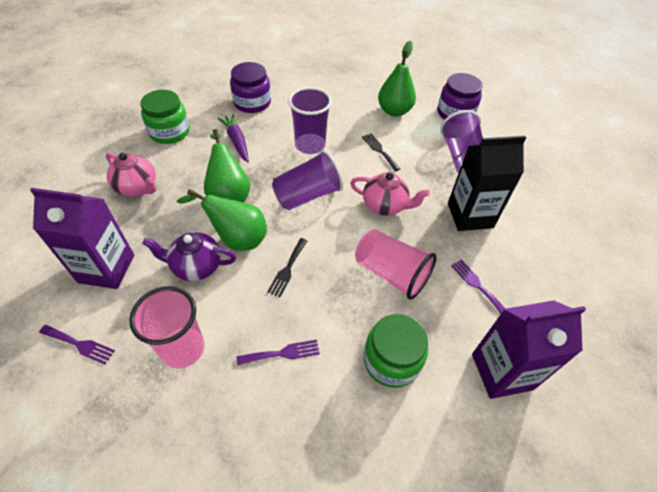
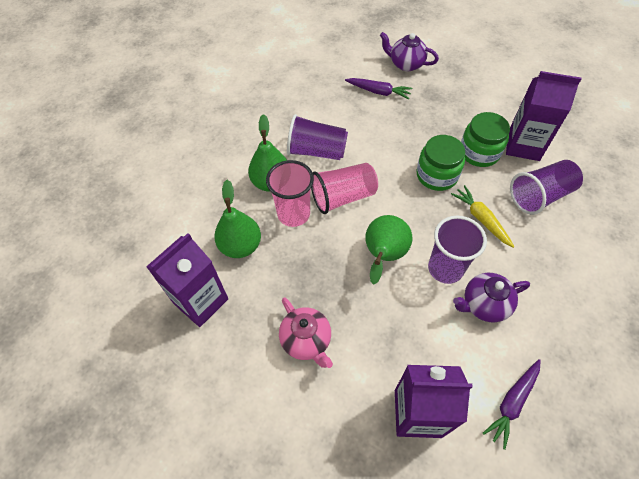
black carton: [448,136,526,231] = 1 -> none = 0
black fork: [267,238,307,297] [362,133,400,171] = 2 -> none = 0
pink teapot: [105,153,156,196] [350,172,430,216] = 2 -> [279,297,333,368] = 1
purple carrot: [217,114,249,162] = 1 -> [345,78,412,99] [483,359,541,450] = 2
purple carton: [30,188,135,289] [472,301,586,399] = 2 -> [146,233,228,327] [395,365,473,438] [506,71,582,161] = 3
purple fork: [39,325,115,365] [237,339,320,365] [451,260,506,314] = 3 -> none = 0
purple jar: [230,62,271,113] [437,73,482,120] = 2 -> none = 0
purple teapot: [142,232,236,281] = 1 -> [380,32,439,71] [453,273,530,322] = 2
yellow carrot: none = 0 -> [451,185,515,248] = 1

